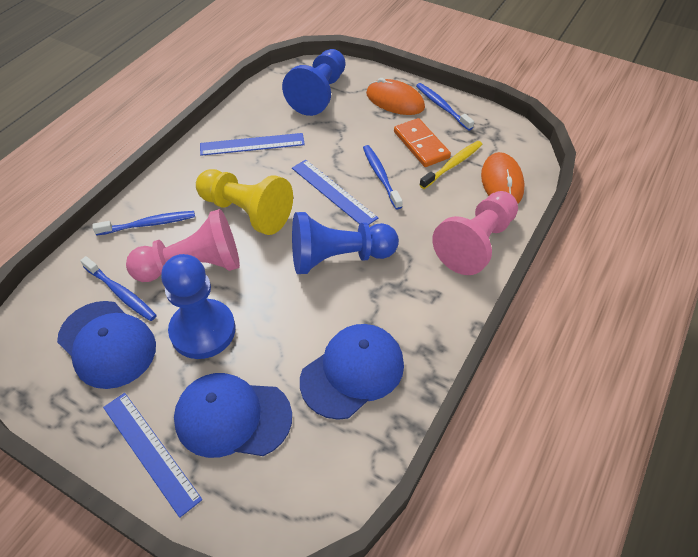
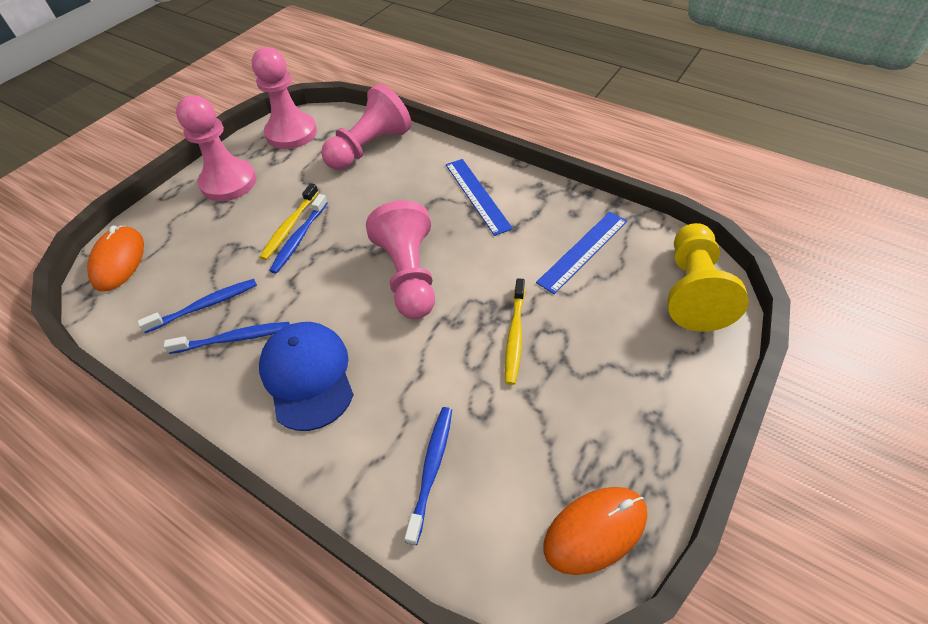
blue cap: [57,301,156,389] [174,373,292,458] [300,324,404,420] = 3 -> [259,322,354,431] = 1
blue pawn: [161,254,236,359] [282,49,346,116] [292,212,399,274] = 3 -> none = 0
blue ruler: [103,393,202,518] [200,133,305,156] [292,160,378,225] = 3 -> [446,159,513,236] [536,212,627,294] = 2
orange domino: [394,118,451,167] = 1 -> none = 0
pink pawn: [126,209,240,282] [432,191,518,275] = 2 -> [176,95,256,201] [251,47,317,149] [321,84,411,170] [366,200,435,319] = 4
yellow toothbrush: [420,141,483,189] = 1 -> [260,183,318,260] [505,278,525,385] = 2

